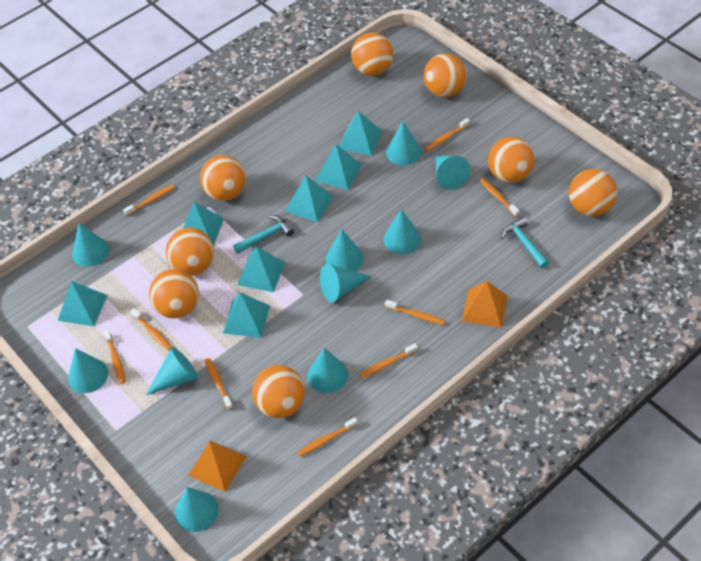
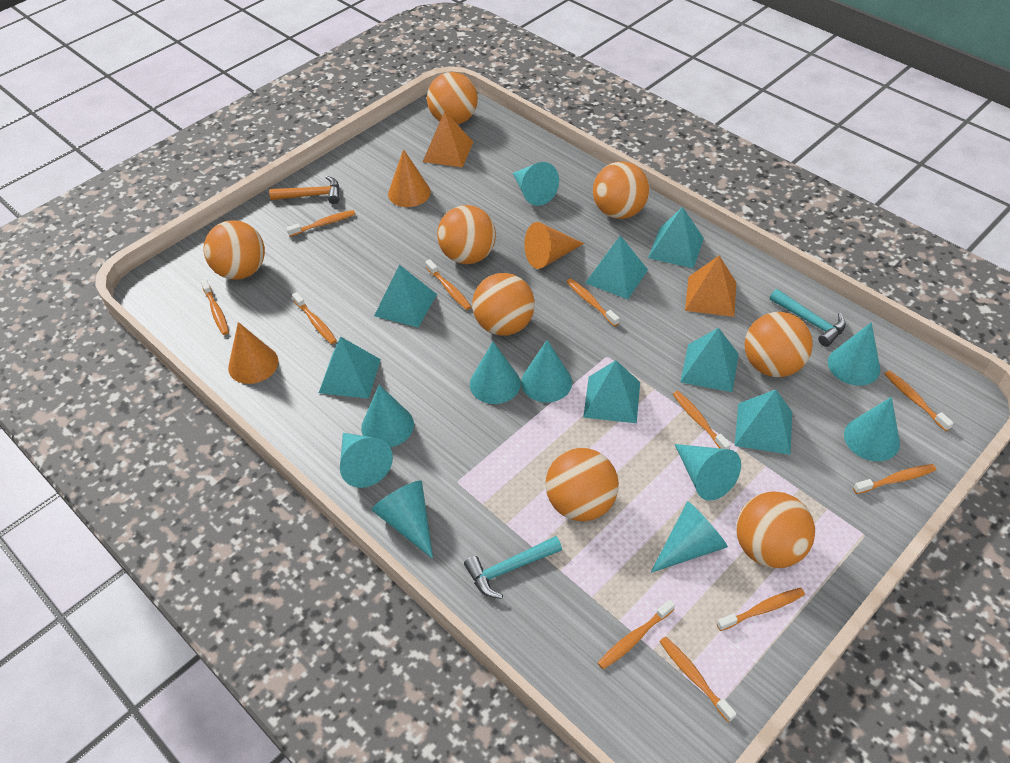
orange cone: none = 0 -> [228,322,279,384] [388,149,431,207] [524,222,584,269] = 3
orange hammer: none = 0 -> [269,176,340,204] = 1
orange toothbrush: [104,330,126,384] [123,185,175,216] [130,308,172,351] [205,358,233,410] [298,417,358,457] [360,343,418,378] [385,300,445,325] [425,118,470,151] [480,178,520,217] = 9 -> [201,279,229,335] [286,210,355,237] [292,292,337,344] [425,259,471,310] [566,279,620,327] [598,600,675,670] [659,636,737,722] [673,391,731,450] [717,588,805,631] [853,464,936,494] [885,371,954,431] = 11

